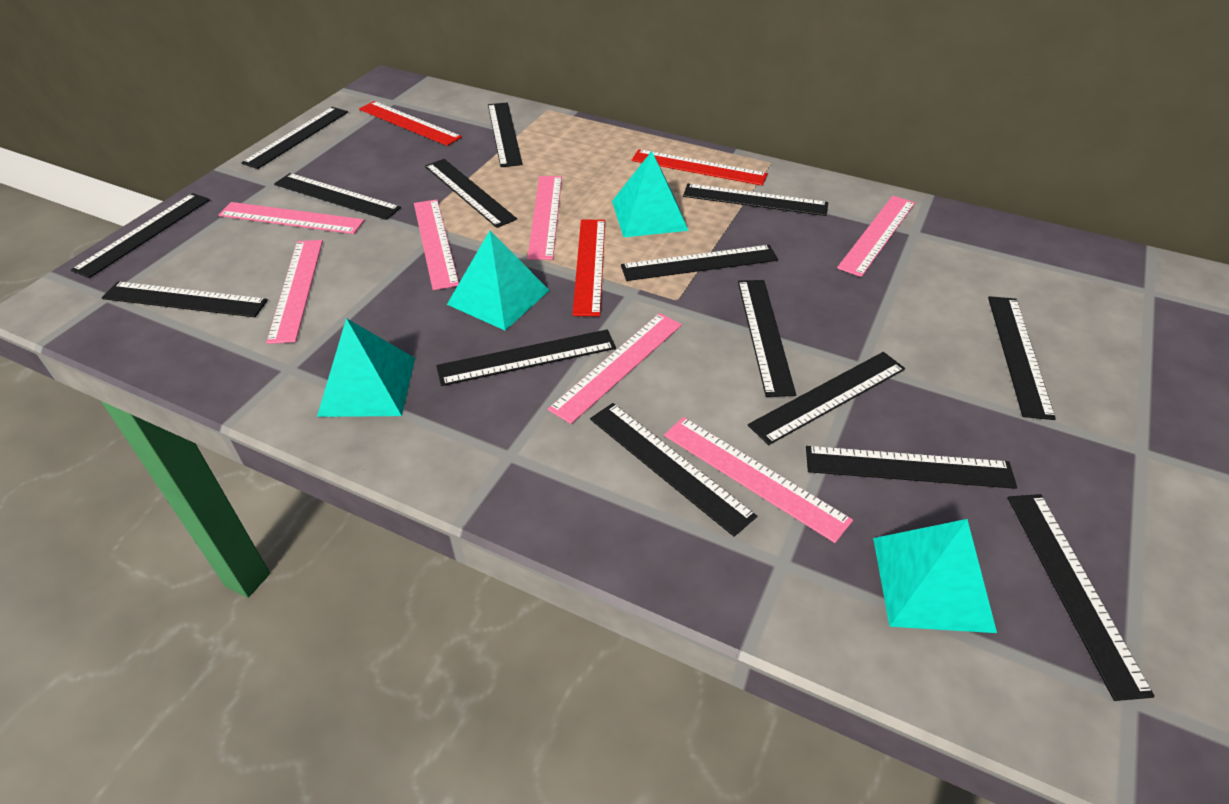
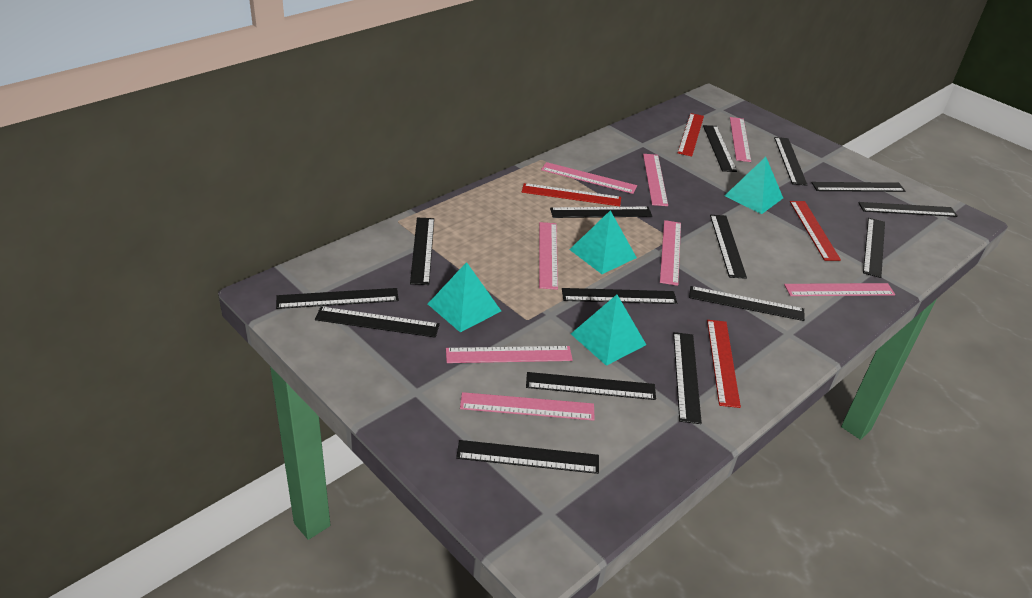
pink ruler: [219,202,364,234] [266,240,323,344] [414,199,459,290] [527,176,562,260] [548,313,682,424] [664,417,853,543] [837,196,915,277] = 7 -> [446,346,573,363] [460,392,595,421] [539,222,558,290] [541,162,637,194] [643,154,668,206] [660,220,681,286] [730,117,751,162] [784,283,895,296] = 8
red ruler: [359,101,462,146] [572,219,605,316] [632,149,768,186] = 3 -> [522,183,621,206] [678,113,704,156] [707,320,741,408] [790,201,841,261] = 4

